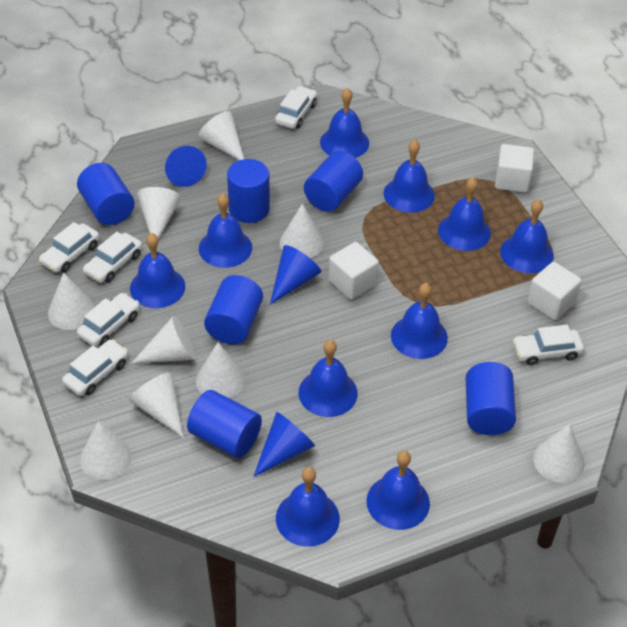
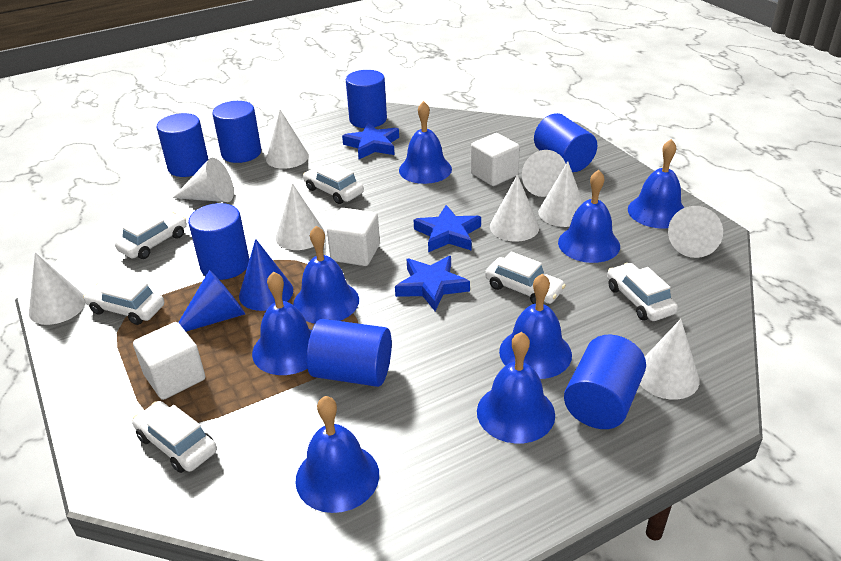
blue bell: [130,233,185,308] [199,193,252,268] [276,467,340,547] [298,340,358,417] [320,88,369,158] [367,451,430,530] [383,140,435,213] [391,283,448,359] [438,177,491,251] [500,199,554,273] = 10 -> [252,272,312,375] [293,226,359,324] [295,396,379,513] [399,101,452,184] [477,332,555,444] [499,274,572,379] [558,170,620,263] [628,139,684,229] = 8
blue cone: [165,146,207,187] [253,412,315,477] [270,245,321,305] = 3 -> [178,270,245,332] [239,239,293,311] = 2
blue cylinder: [77,163,134,225] [187,390,262,458] [204,275,263,344] [227,159,270,223] [304,151,363,212] [466,362,516,435] = 6 -> [156,113,208,177] [188,203,249,280] [212,101,261,163] [307,319,392,387] [346,70,387,128] [534,113,597,172] [564,335,646,429] = 7
blue star: none = 0 -> [342,123,399,159] [395,256,470,311] [414,205,481,252] = 3

